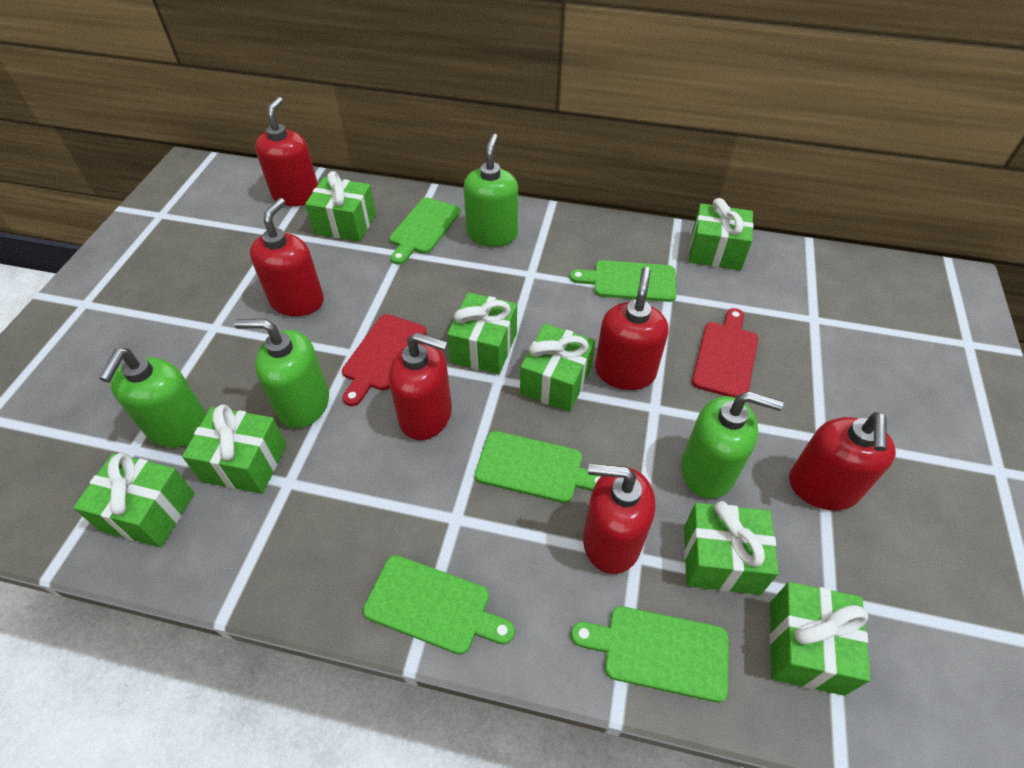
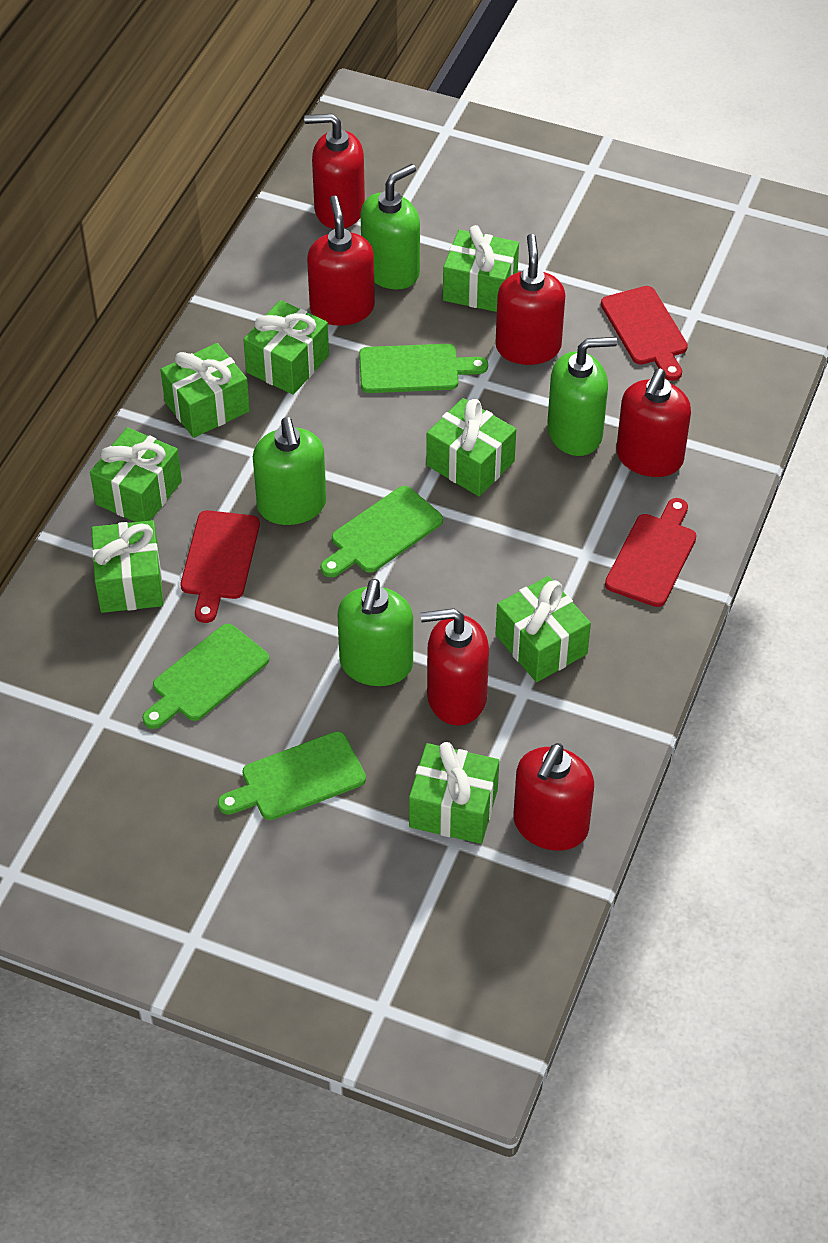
green cutting board: [363,555,515,655] [390,198,461,265] [475,431,601,503] [570,260,677,302] [571,606,729,702] = 5 -> [142,624,269,729] [218,732,366,820] [320,486,443,577] [359,344,488,393] = 4
red cutting board: [342,314,427,406] [692,308,758,398] = 2 -> [181,510,260,623] [601,286,688,381] [605,498,697,607] = 3

